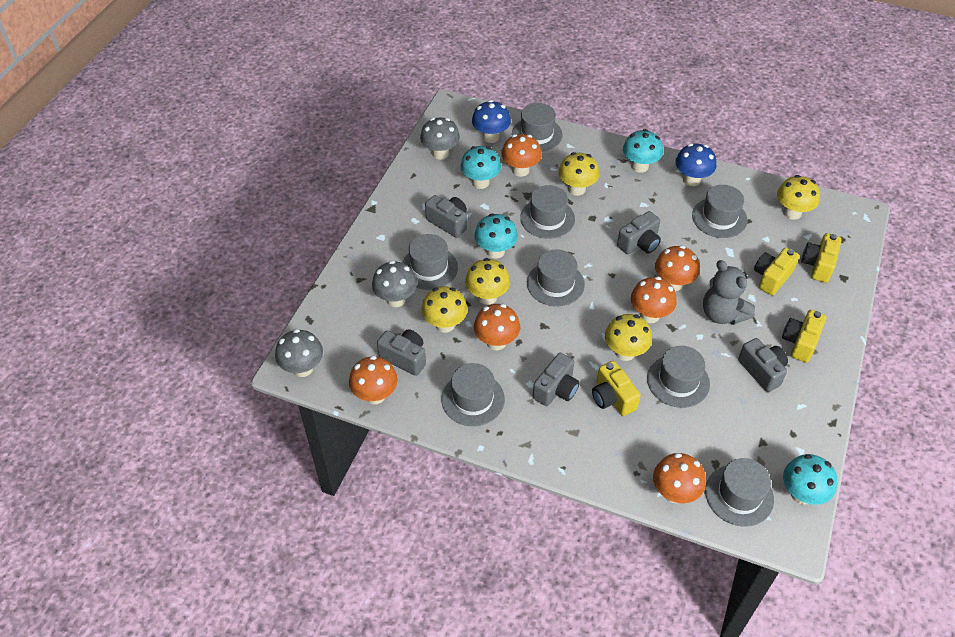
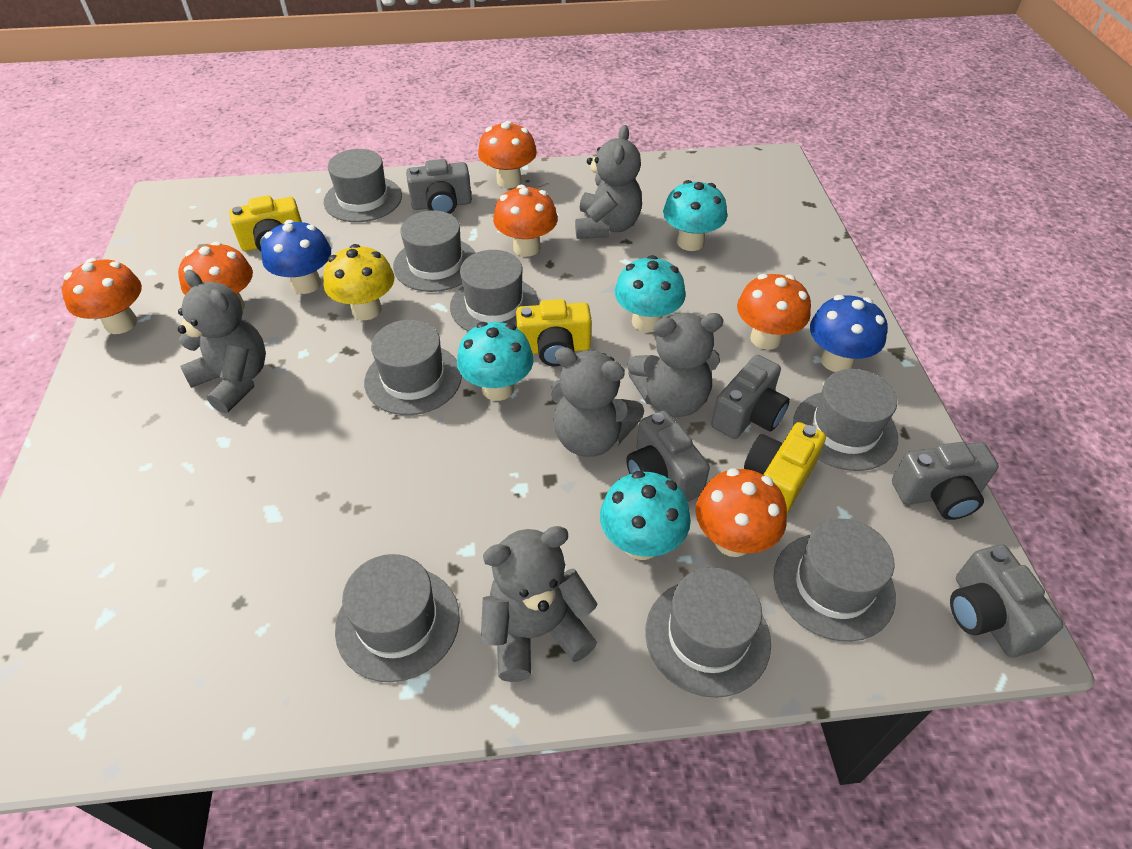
grey mushroom: [275,329,323,377] [372,261,417,307] [420,118,460,160] = 3 -> none = 0
grey teddy bear: [703,260,755,325] = 1 -> [178,270,266,414] [481,526,597,682] [551,347,644,457] [575,125,642,239] [628,313,723,417] = 5
yellow camera: [592,361,641,416] [754,248,799,296] [782,310,826,363] [801,233,842,283] = 4 -> [229,195,302,252] [516,299,592,366] [744,422,826,514] = 3
yellow mushroom: [422,286,468,333] [465,258,510,305] [558,152,599,196] [605,314,652,361] [777,175,820,220] = 5 -> [323,244,394,320] = 1

